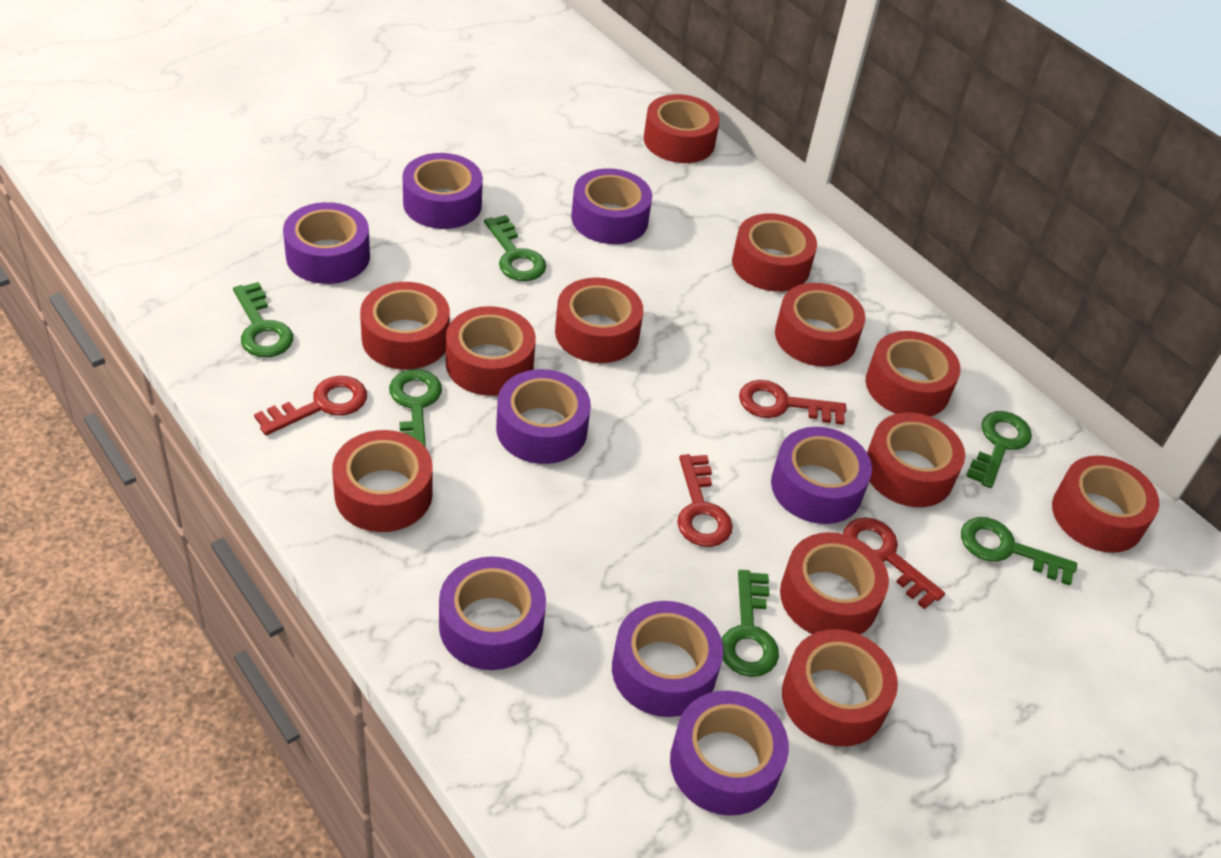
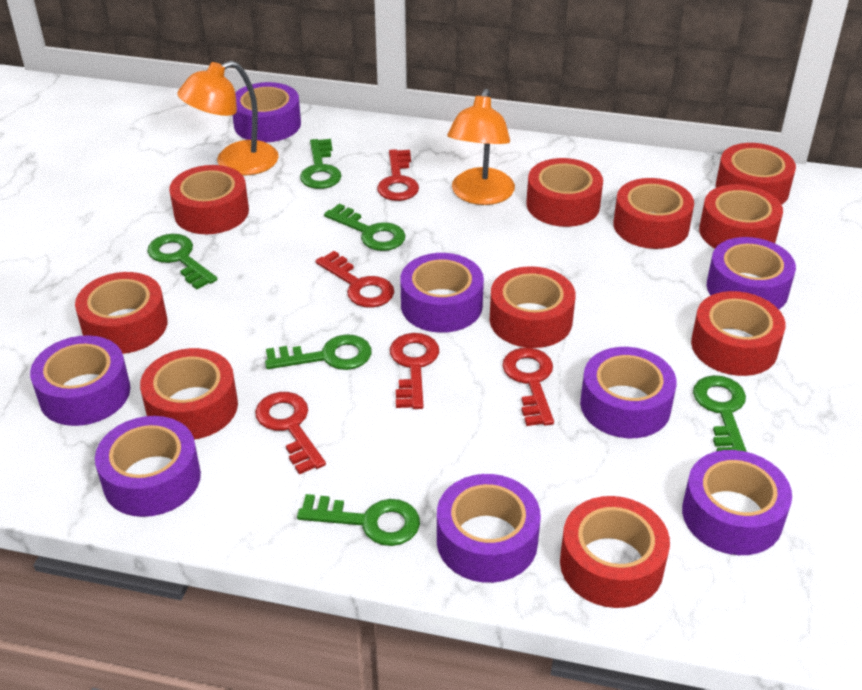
orange lamp: none = 0 -> [177,61,279,175] [447,89,515,205] = 2
red key: [254,376,367,435] [677,454,733,547] [739,380,846,425] [843,517,945,609] = 4 -> [255,392,326,474] [316,251,394,308] [377,149,419,201] [390,333,439,409] [502,348,554,426] = 5
red tape: [332,430,433,532] [360,282,450,370] [446,306,536,396] [555,278,643,363] [644,94,720,163] [732,213,817,292] [775,283,865,367] [780,532,889,634] [782,629,898,747] [865,331,960,417] [867,413,965,507] [1052,456,1159,553] = 12 -> [75,272,167,354] [140,348,238,439] [169,165,249,234] [490,266,576,348] [526,158,603,227] [560,496,670,608] [613,178,694,249] [691,291,786,376] [699,184,783,248] [716,143,796,205] = 10

